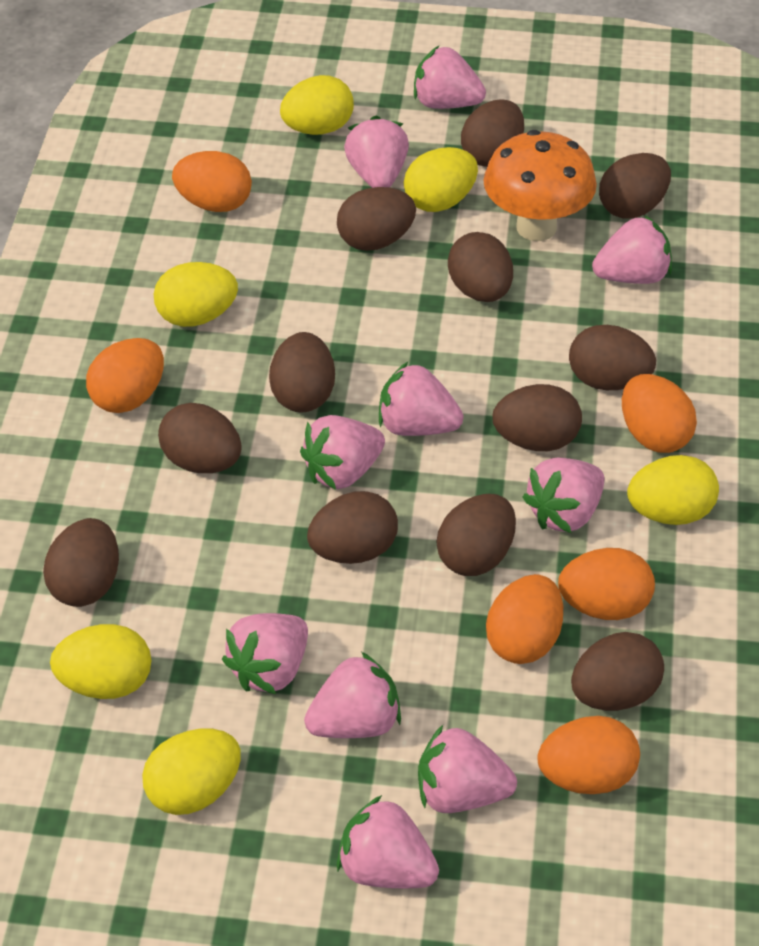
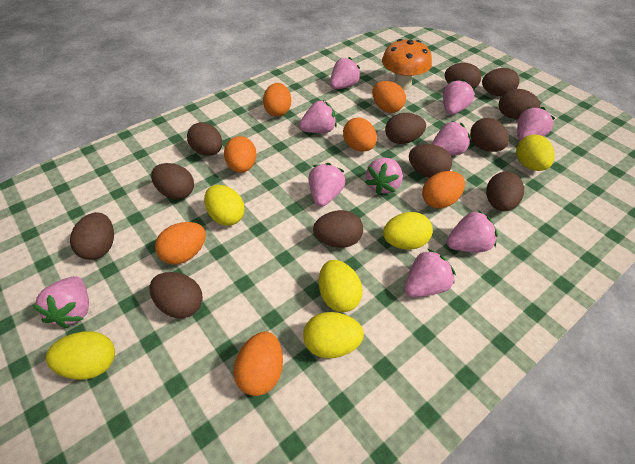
orange egg: [86,338,164,413] [172,151,252,212] [486,574,563,664] [537,716,640,794] [558,548,655,620] [622,374,697,453] = 6 -> [155,222,206,265] [224,136,257,173] [234,332,283,396] [263,83,291,117] [343,117,377,152] [372,81,406,113] [422,171,465,208] = 7

